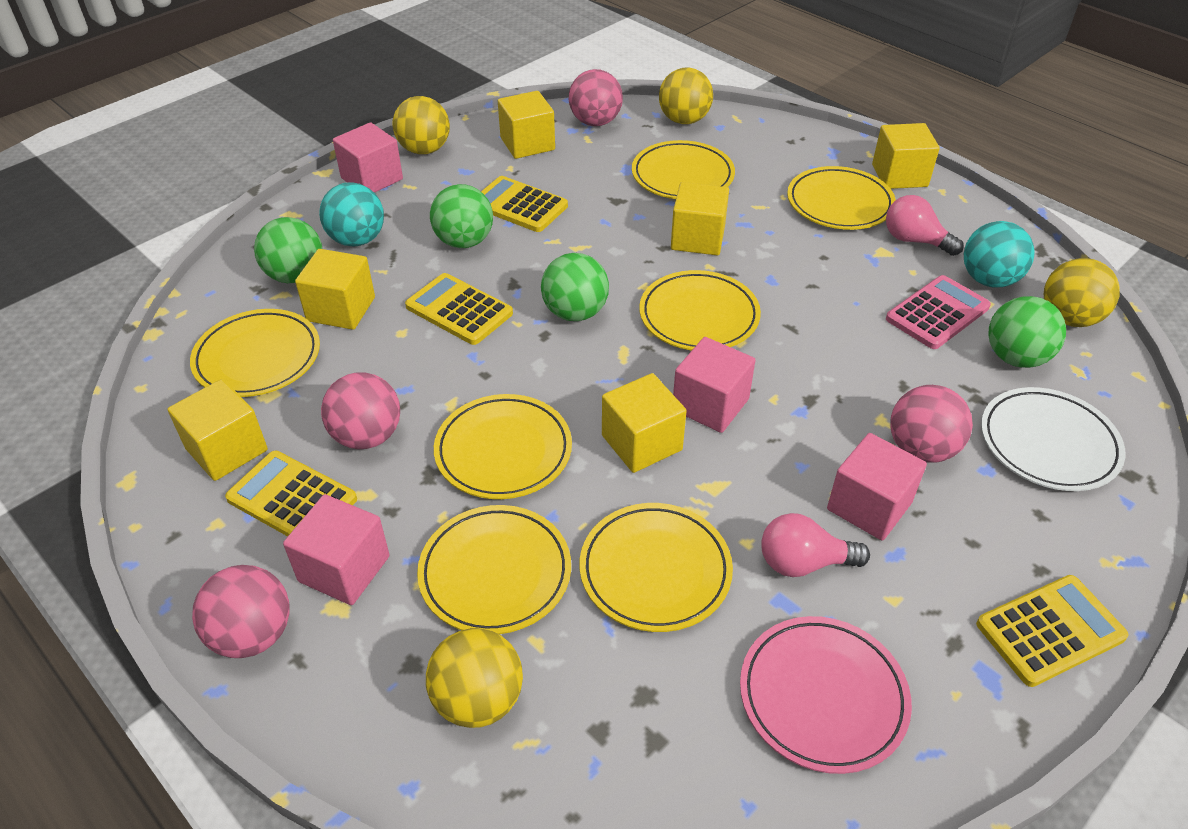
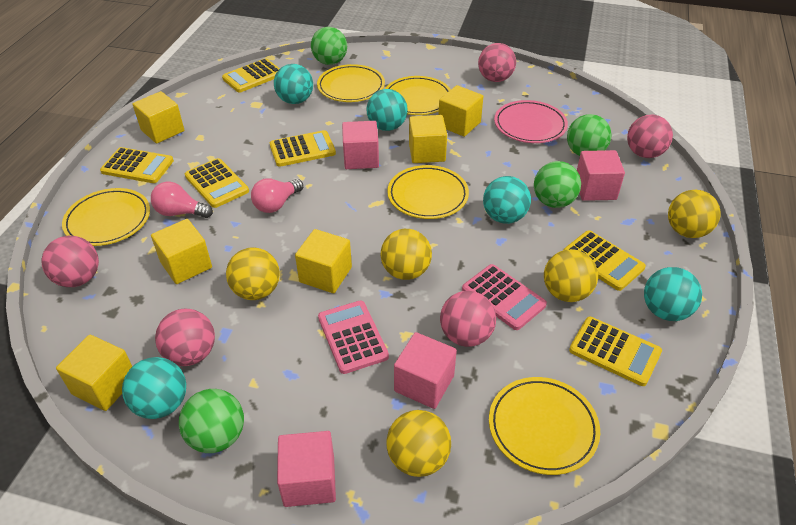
pink ball: [192,565,289,658] [321,372,400,449] [569,69,623,126] [890,385,973,462] = 4 -> [41,236,99,287] [155,309,215,366] [440,291,496,347] [478,43,516,82] [627,115,673,158] = 5
pink calculator: [886,275,991,349] = 1 -> [318,300,389,374] [462,264,547,330] = 2
turquoise ball: [319,182,384,247] [964,221,1035,288] = 2 -> [122,357,186,419] [274,64,313,104] [367,89,408,131] [483,176,531,224] [644,267,702,321] = 5
white plate: [981,387,1125,491] = 1 -> none = 0
yellow ball: [392,96,450,154] [426,628,523,728] [659,68,713,124] [1044,258,1120,327] = 4 -> [226,247,280,300] [381,229,432,280] [386,410,451,477] [544,249,598,302] [668,189,721,238] = 5
yellow calculator: [225,451,357,536] [405,273,513,345] [481,176,568,232] [976,575,1129,687] = 4 -> [100,147,174,183] [185,158,249,208] [222,58,280,93] [270,130,336,167] [563,230,646,291] [569,317,662,386] = 6
yellow plate: [190,309,320,397] [417,505,571,634] [434,394,572,499] [580,503,733,632] [632,140,735,199] [639,270,761,350] [787,166,896,230] = 7 -> [62,188,150,246] [317,64,385,102] [385,76,451,115] [387,165,469,219] [489,377,600,475] = 5

